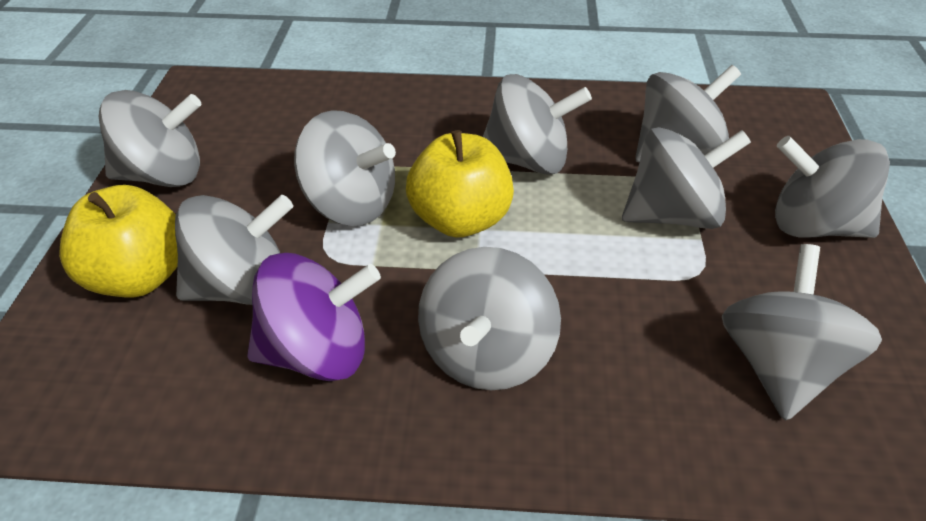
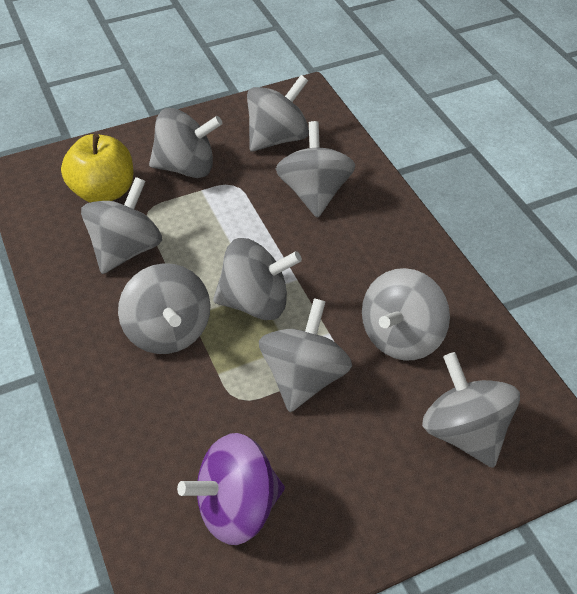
yellow apple: [59,185,178,298] [406,130,514,237] = 2 -> [61,134,134,203] = 1

